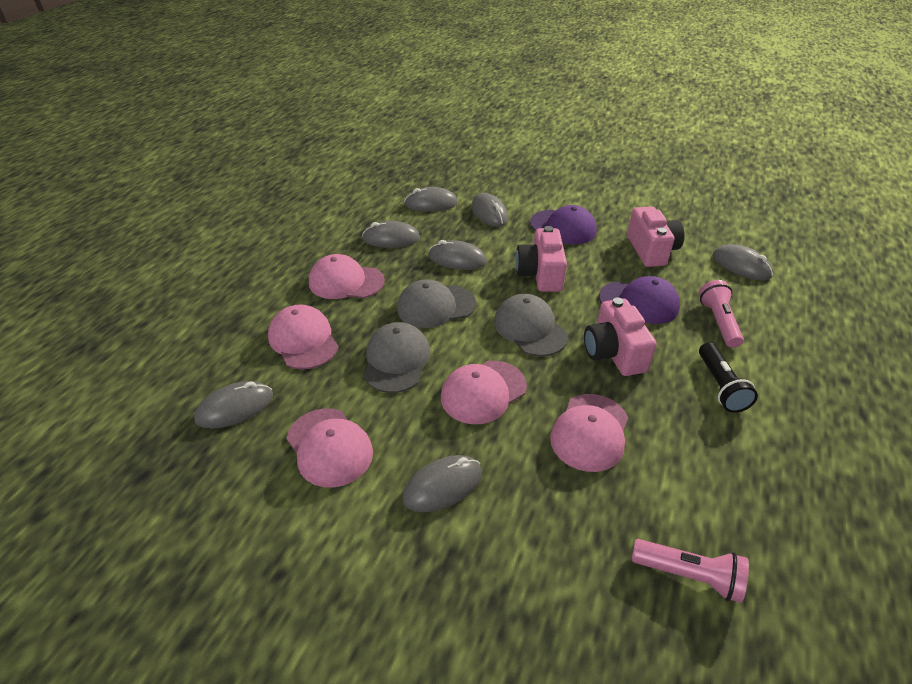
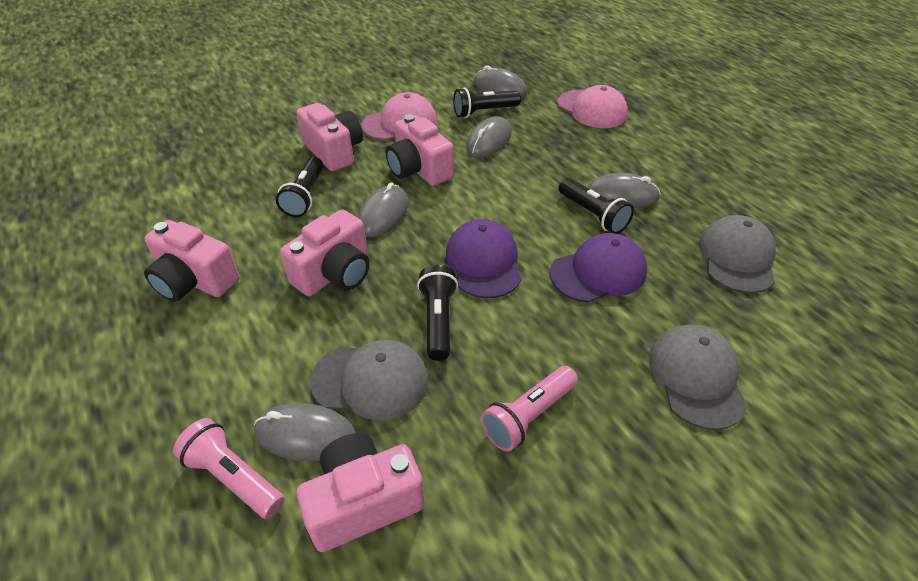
black flashlight: [699,342,758,413] = 1 -> [276,157,324,217] [417,265,458,361] [453,87,521,118] [558,178,634,234] = 4
grey mouse: [194,381,273,429] [362,221,420,248] [402,455,482,512] [404,187,458,212] [428,240,487,270] [472,193,508,227] [713,244,773,280] = 7 -> [254,403,356,462] [358,182,409,237] [466,116,512,157] [474,66,527,97] [587,173,661,208] = 5
pink camera: [515,226,567,292] [584,297,657,376] [627,206,685,267] = 3 -> [144,220,240,302] [280,209,370,296] [296,103,363,171] [297,433,425,552] [386,114,454,186] = 5
pink cap: [268,304,338,370] [286,408,373,488] [309,254,385,299] [441,361,527,424] [550,394,628,472] = 5 -> [362,92,437,140] [557,85,628,128] = 2

